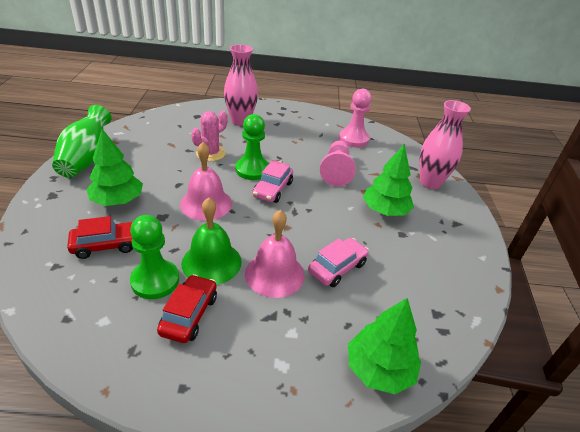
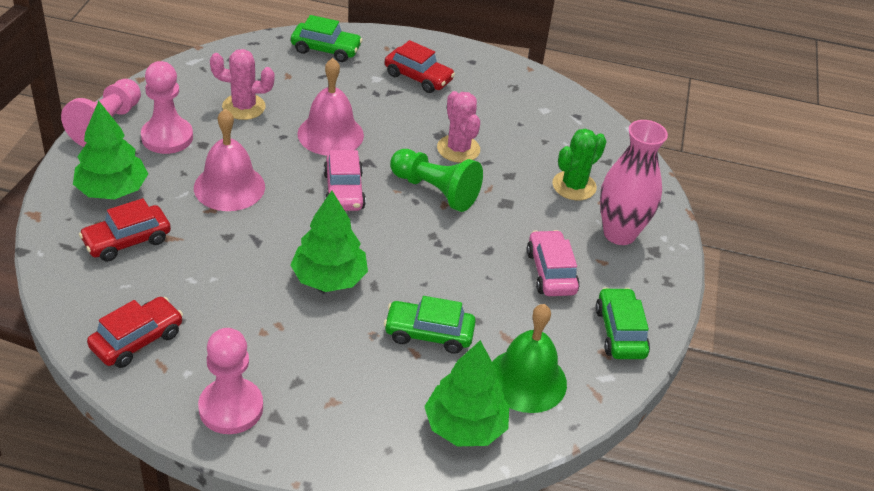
green cactus: none = 0 -> [552,129,607,200] = 1
green car: none = 0 -> [291,15,363,62] [384,296,476,354] [596,287,650,359] = 3
green pawn: [130,215,179,299] [235,114,269,180] = 2 -> [390,149,483,212] = 1
green vase: [52,105,112,178] = 1 -> none = 0
pink cactus: [191,111,228,161] = 1 -> [210,49,275,120] [437,91,480,163] = 2
pink pawn: [320,141,356,186] [339,89,371,147] = 2 -> [61,79,141,147] [141,61,193,154] [198,328,263,434] = 3
pink vase: [224,44,258,126] [420,100,471,189] = 2 -> [600,120,668,245] = 1
red car: [67,216,133,259] [157,274,217,343] = 2 -> [79,198,171,262] [87,297,183,368] [385,40,455,93] = 3

